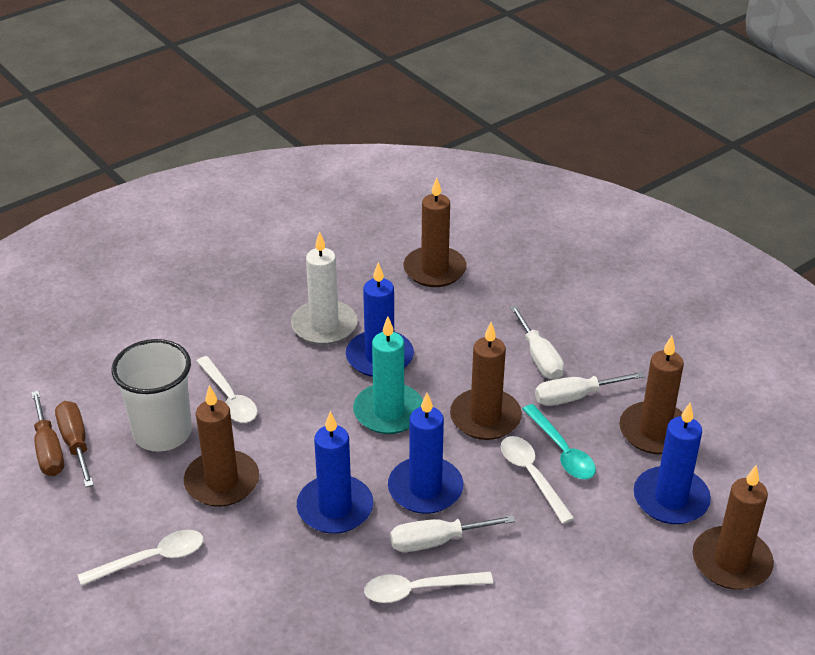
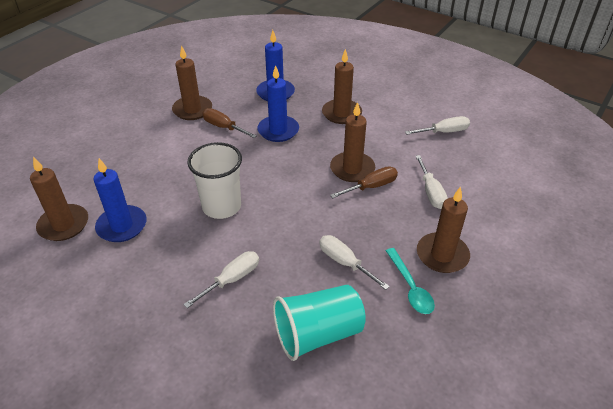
blue candle: [297,411,373,534] [346,262,414,377] [388,393,463,514] [634,403,711,524] = 4 -> [93,158,147,242] [256,30,295,101] [257,65,299,142] = 3
turquoise candle: [353,317,423,434] = 1 -> none = 0
turquoise cup: none = 0 -> [273,285,366,361] = 1
white candle: [291,231,357,345] = 1 -> none = 0
white screwdriver: [390,515,516,552] [510,305,564,380] [535,372,644,406] = 3 -> [183,251,259,308] [319,235,390,290] [405,116,470,135] [415,155,448,209] = 4
white spoon: [78,530,204,586] [197,356,257,423] [364,572,493,603] [501,436,575,524] = 4 -> none = 0

